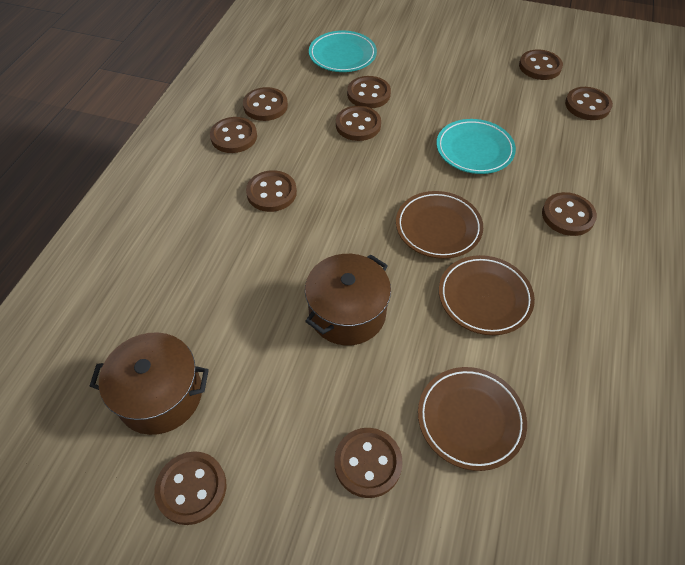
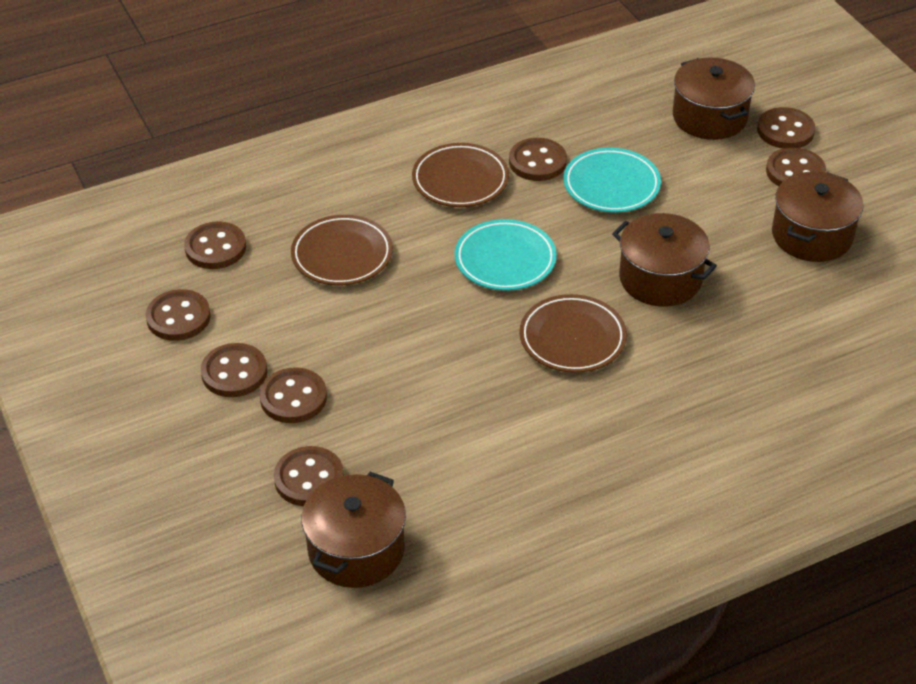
brown button: [154,451,226,525] [210,117,257,153] [243,87,288,121] [246,170,297,212] [334,428,403,498] [336,106,381,141] [347,76,391,108] [519,49,563,80] [542,192,597,236] [565,87,613,120] = 10 -> [146,289,211,341] [184,221,246,269] [201,343,267,397] [259,367,327,423] [274,446,344,506] [509,138,567,181] [757,107,816,149] [766,147,826,186] = 8
brown pot: [90,332,209,435] [305,254,391,345] = 2 -> [301,472,406,588] [612,213,717,307] [673,57,755,140] [772,172,864,262] = 4

